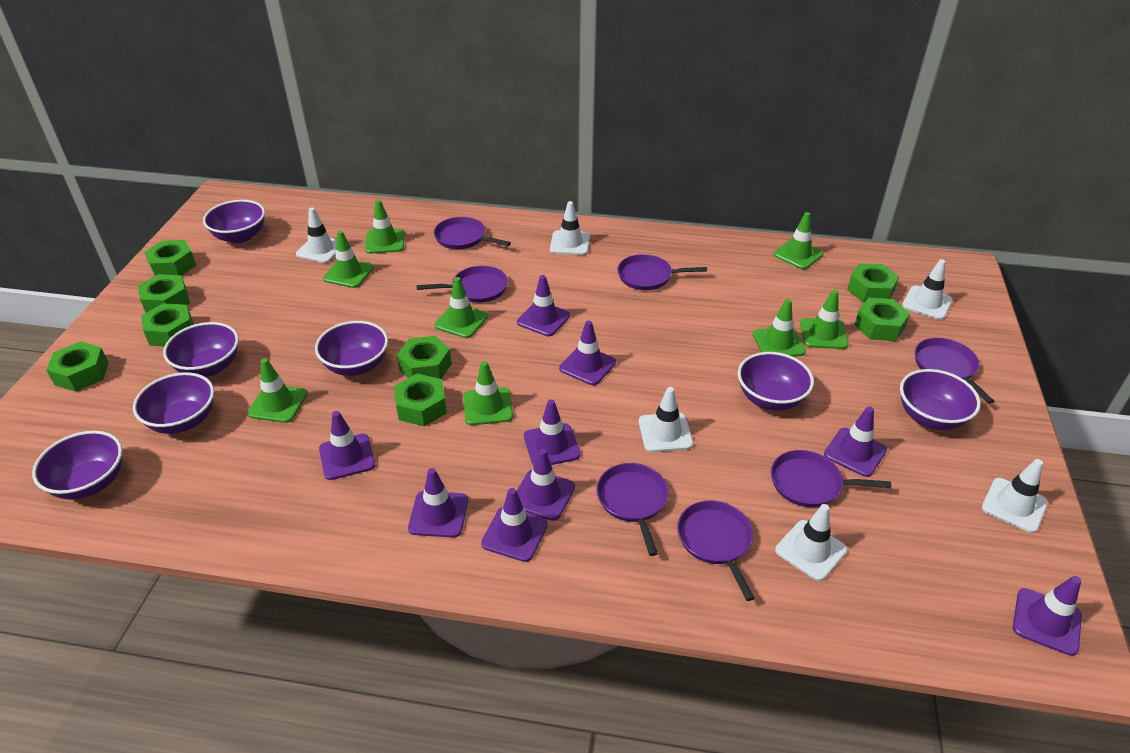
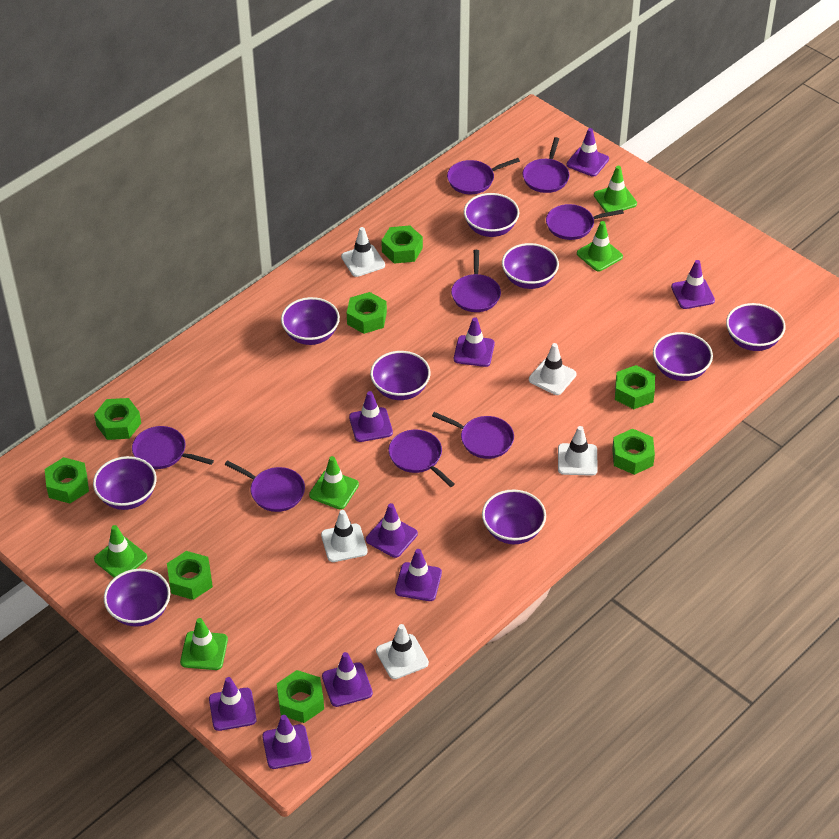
green traffic cone: [247,358,307,423] [323,231,374,288] [365,200,404,254] [434,277,488,338] [463,361,513,425] [753,299,806,357] [773,212,824,269] [800,290,848,349] = 8 -> [94,525,147,578] [180,618,228,670] [309,456,359,509] [577,221,623,271] [594,166,637,213] = 5
purple bowl: [32,431,123,500] [133,372,214,434] [163,322,239,377] [203,200,265,243] [315,321,388,376] [738,352,814,410] [900,369,981,430] = 7 -> [93,456,157,510] [104,569,170,627] [281,297,340,345] [370,351,431,400] [464,193,519,237] [482,489,546,544] [502,243,559,289] [653,332,713,381] [726,303,785,351] = 9
purple pan: [416,266,508,303] [434,217,511,249] [596,463,668,556] [617,254,707,290] [677,500,755,601] [771,450,891,507] [915,338,994,404] = 7 -> [132,426,214,469] [224,460,305,512] [388,430,455,487] [432,412,514,459] [447,158,520,194] [451,250,501,312] [522,137,570,193] [546,204,624,240] = 8
white traffic cone: [296,207,337,263] [550,201,590,255] [639,387,693,452] [775,504,847,581] [902,259,953,320] [982,459,1048,533] = 6 -> [321,510,368,562] [341,227,385,277] [376,624,429,679] [529,343,577,395] [558,426,598,476] = 5

